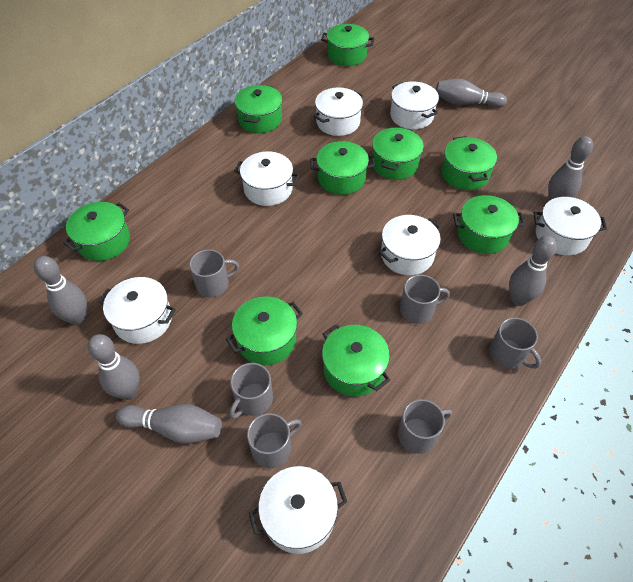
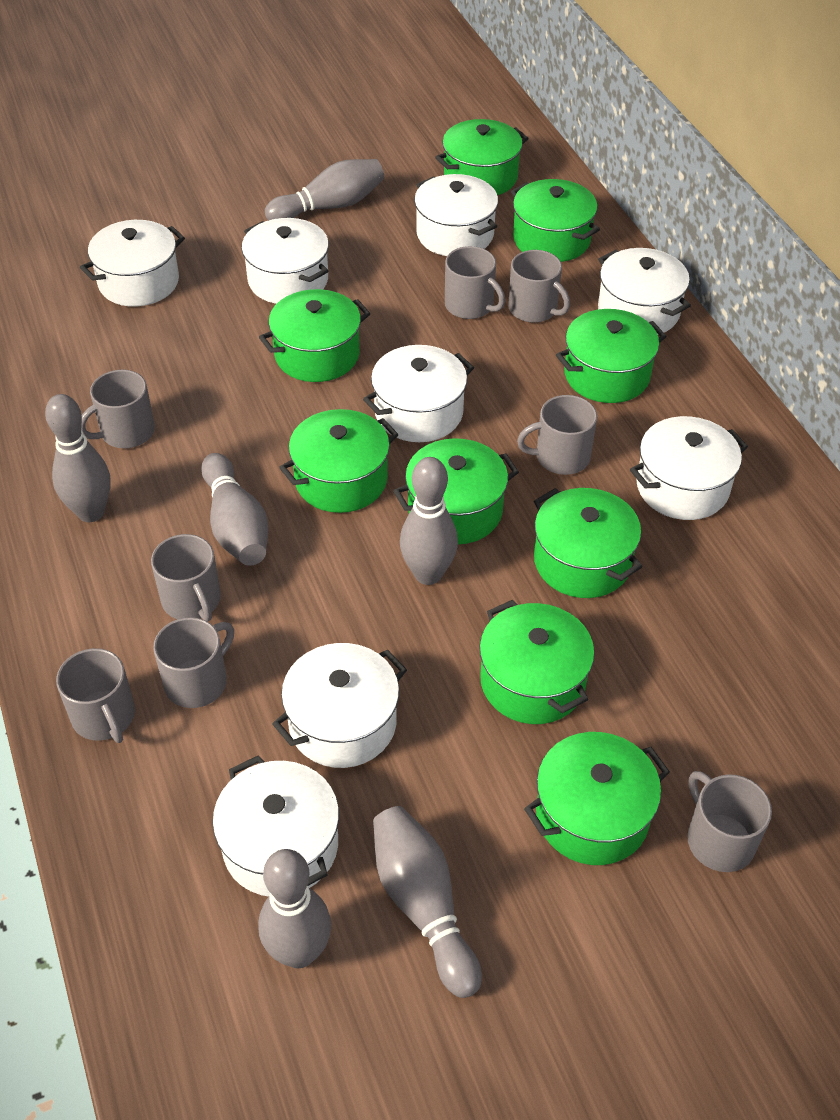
grey mug: [189,249,239,297] [229,363,273,419] [247,413,302,468] [398,399,452,454] [400,275,450,324] [490,318,541,369] = 6 -> [56,648,135,743] [81,370,155,448] [151,534,221,622] [153,617,234,708] [445,246,505,319] [508,250,570,323] [517,395,597,475] [687,771,772,872] = 8
white pot: [98,277,176,344] [234,152,300,206] [249,466,347,554] [314,87,363,136] [379,215,441,275] [390,81,439,129] [533,197,607,256] = 7 -> [80,220,185,307] [212,755,339,896] [242,218,329,304] [272,643,407,768] [363,345,474,442] [414,174,498,256] [598,248,691,335] [630,416,748,520] = 8

